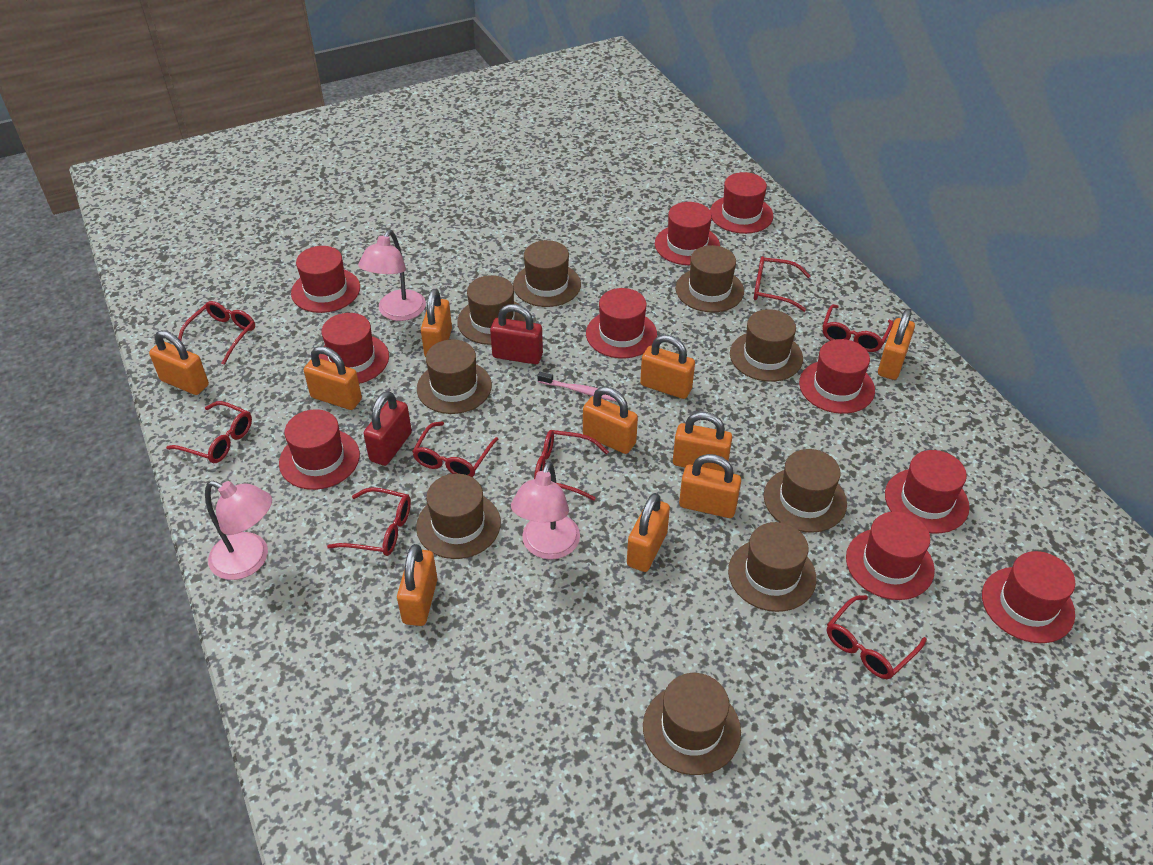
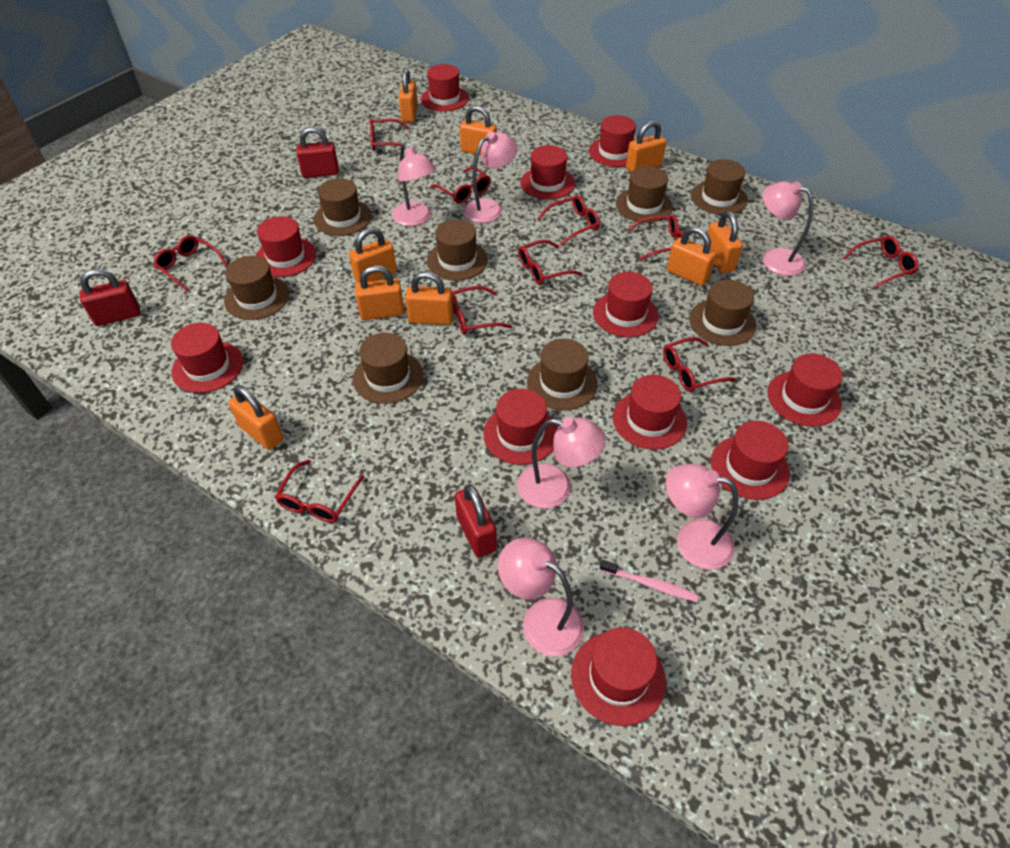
brown hat: [416,474,501,559] [417,339,492,414] [457,275,526,345] [513,240,581,307] [643,673,741,775] [676,245,744,312] [728,522,816,612] [730,309,803,382] [764,449,847,533] = 9 -> [224,256,290,320] [314,178,372,236] [353,333,423,404] [427,220,488,281] [527,339,598,410] [616,166,673,223] [689,280,756,346] [691,159,748,215] = 8
orange padlock: [149,330,209,395] [304,346,362,410] [397,544,437,626] [421,289,452,357] [583,387,638,454] [627,493,670,572] [640,335,695,399] [673,412,732,472] [679,454,741,518] [878,309,915,380] = 10 -> [228,385,283,450] [349,227,397,283] [355,265,404,320] [399,68,418,122] [405,272,454,325] [460,106,497,155] [626,121,667,172] [667,227,716,286] [707,211,743,273] = 9
pink lamp: [205,481,272,580] [358,230,426,321] [511,461,580,560] = 3 -> [392,143,436,226] [463,132,517,223] [498,538,584,656] [517,417,606,509] [666,464,739,570] [763,181,813,276] = 6
red glasses: [166,401,252,463] [178,301,255,365] [327,487,411,556] [412,422,498,477] [534,430,609,501] [754,256,810,312] [822,304,893,352] [827,595,927,679] = 8 -> [153,235,228,291] [275,460,365,523] [370,119,410,151] [430,167,491,204] [452,286,512,335] [518,240,582,285] [537,195,600,246] [627,215,683,261] [663,337,737,392] [843,236,919,288] = 10
red hat: [279,409,360,490] [291,246,360,313] [319,313,389,384] [586,288,657,358] [655,202,720,265] [710,172,773,234] [799,339,875,414] [846,511,935,600] [885,450,970,533] [982,551,1075,643] = 10 -> [171,323,243,393] [256,216,317,277] [421,64,469,111] [483,389,557,465] [520,145,575,200] [571,627,666,726] [589,115,636,167] [593,272,659,337] [613,375,687,450] [711,421,790,500] [767,354,843,427] = 11
red padlock: [364,391,412,466] [490,304,543,364] = 2 -> [79,269,140,326] [296,127,339,178] [455,484,497,558] = 3

